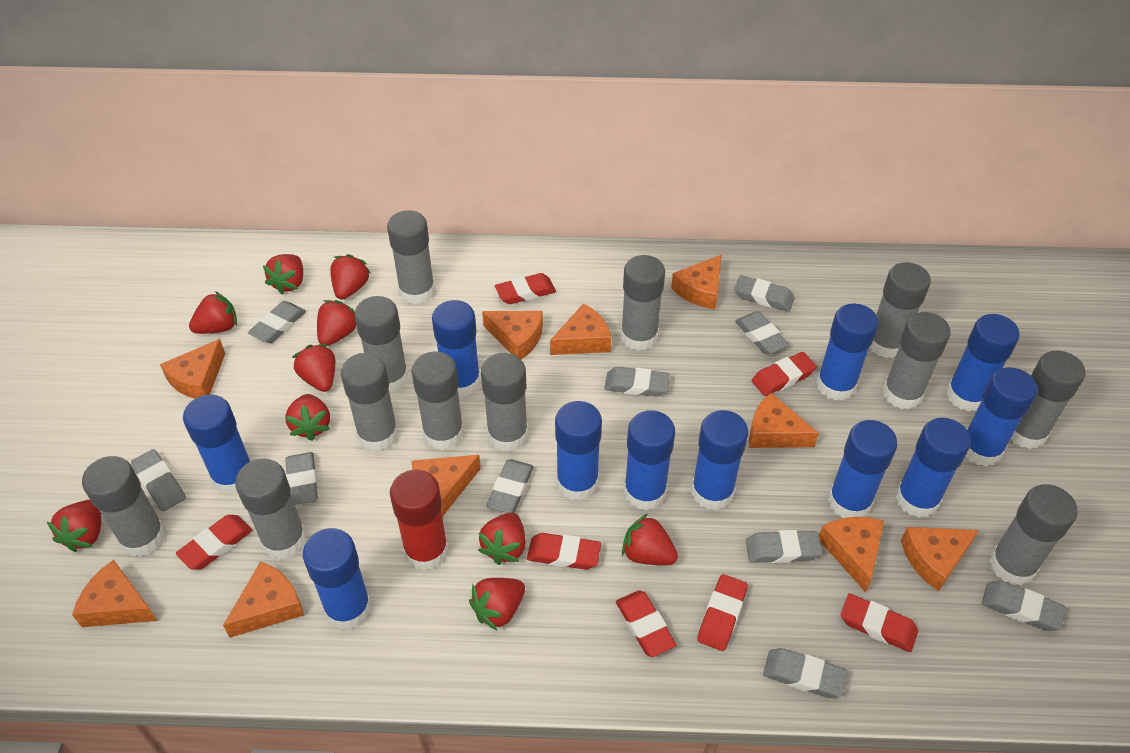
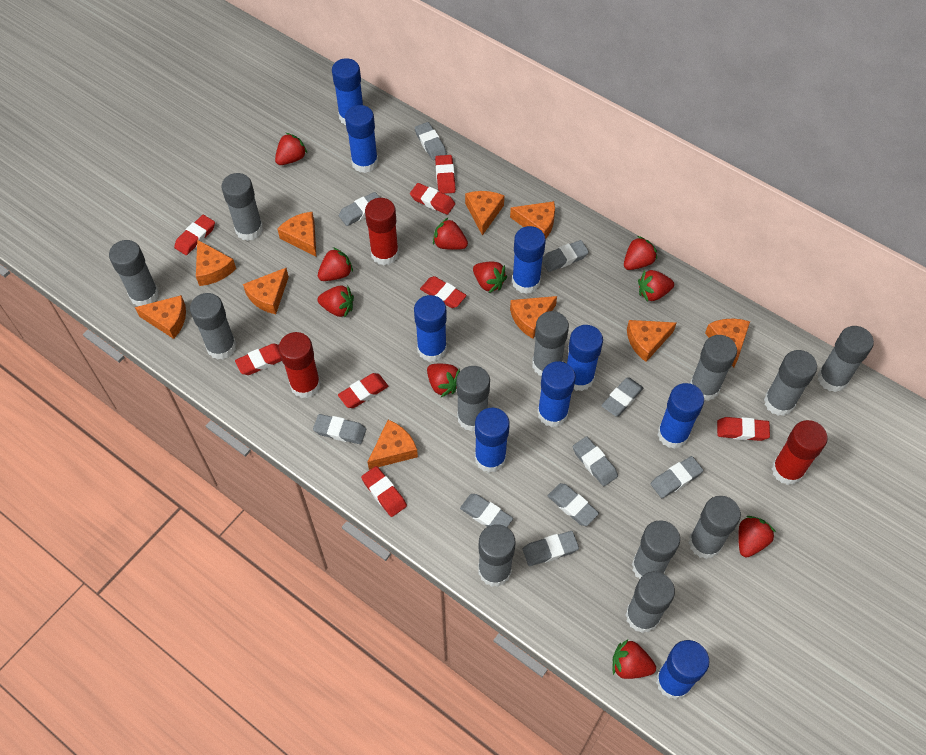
blue glue stick: [183,394,251,494] [303,528,371,630] [432,300,481,397] [555,401,602,501] [624,410,675,511] [692,410,748,510] [816,303,878,401] [828,420,898,518] [895,418,971,518] [946,314,1020,411] [965,367,1038,466] = 11 -> [332,58,363,125] [345,105,378,173] [414,295,447,362] [475,408,510,473] [512,226,546,294] [537,361,576,427] [567,325,603,391] [656,640,710,700] [657,383,704,449] = 9
red eraser: [176,515,252,569] [495,273,556,304] [527,533,601,570] [616,590,676,657] [697,574,748,651] [752,352,817,396] [841,594,918,652] = 7 -> [174,215,215,255] [235,343,282,375] [338,373,388,408] [361,466,407,517] [410,183,455,215] [420,276,467,308] [435,155,456,194] [717,417,770,441] = 8
red glue stick: [390,470,449,571] = 1 -> [279,332,321,398] [365,198,399,265] [772,420,828,485] = 3

